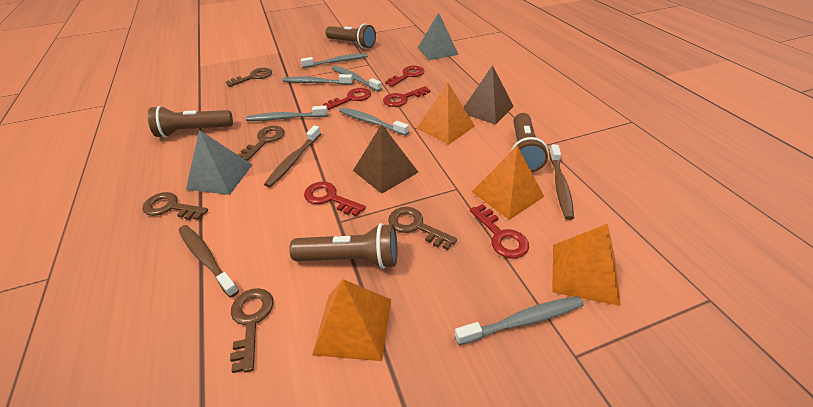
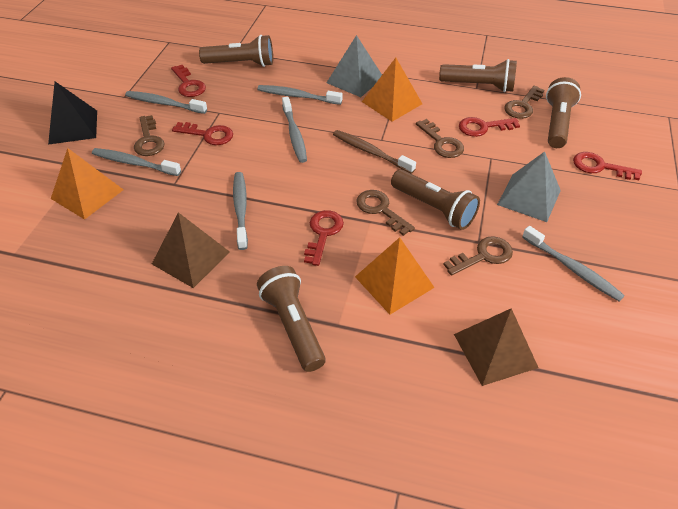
black pyramid: none = 0 -> [48,81,97,145] = 1
brown flashlight: [148,106,233,138] [289,223,397,269] [325,24,376,49] [511,113,548,172] = 4 -> [199,35,273,67] [257,266,326,372] [391,169,480,230] [439,59,517,92] [546,77,581,148] = 5
brown toothbrush: [178,225,239,298] [264,125,321,187] [549,145,574,220] = 3 -> [333,130,416,174] = 1
orange pyramid: [312,279,391,361] [416,82,475,145] [472,146,544,220] [552,224,621,306] = 4 -> [51,148,124,219] [355,237,435,314] [362,58,422,122] = 3

